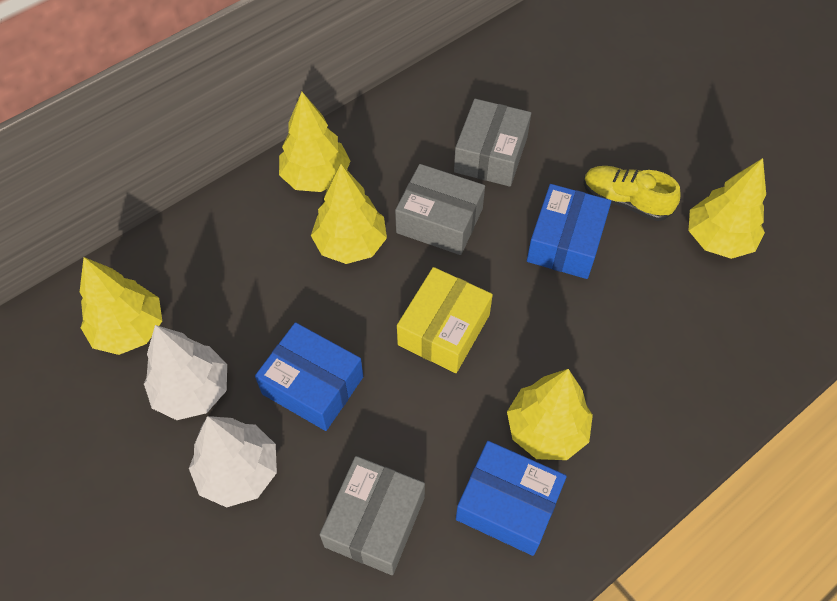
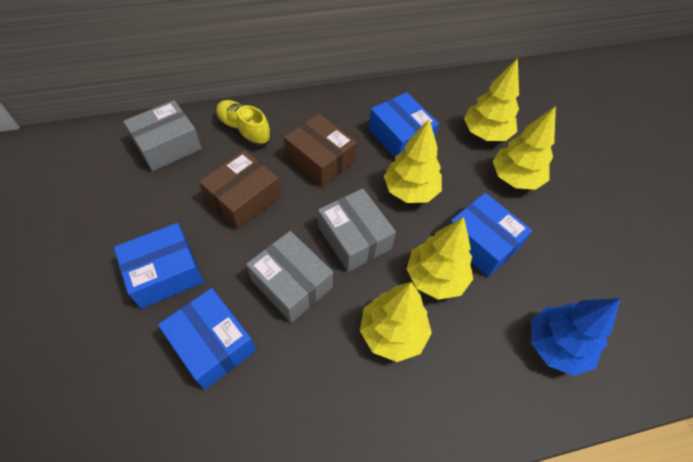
blue box: [255,322,363,431] [456,441,567,556] [527,184,611,279] = 3 -> [114,223,203,309] [158,288,256,390] [369,92,439,158] [449,193,532,277] = 4
blue tree: none = 0 -> [531,298,620,376] = 1
brown box: none = 0 -> [199,150,281,230] [284,113,357,187] = 2
white tree: [144,325,227,420] [189,416,277,507] = 2 -> none = 0
yellow box: [397,267,493,373] = 1 -> none = 0

